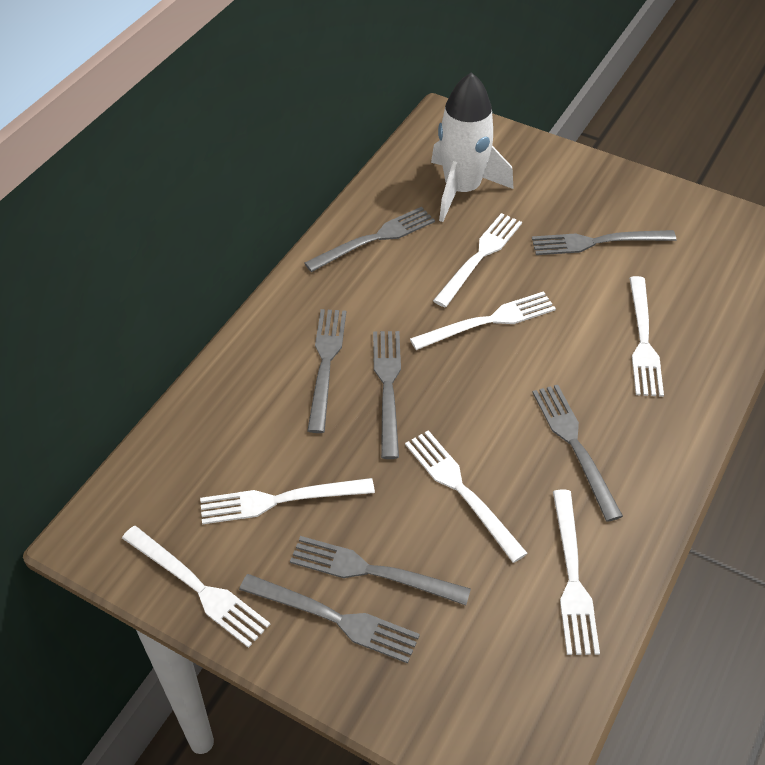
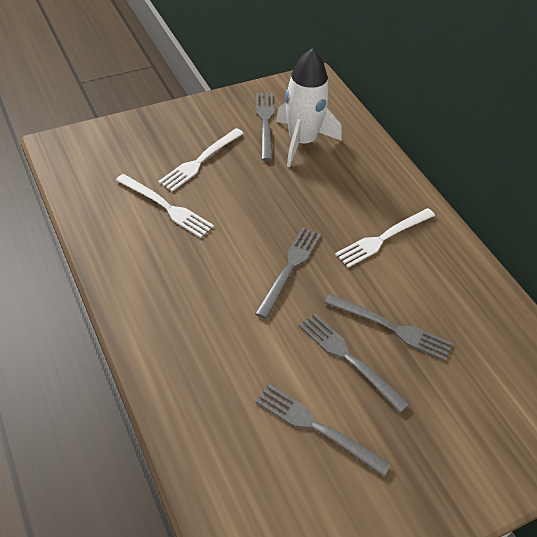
grey fork: [239,574,420,663] [290,536,471,605] [304,207,435,272] [307,309,346,433] [373,331,401,459] [532,230,676,255] [532,385,623,522] = 7 -> [255,227,321,319] [255,384,392,476] [256,92,274,161] [299,313,410,413] [324,294,453,361] = 5
white fork: [122,526,271,648] [200,478,375,524] [405,430,528,563] [410,291,556,350] [433,213,522,307] [553,490,600,655] [629,276,664,397] = 7 -> [116,174,214,238] [158,128,244,192] [335,208,435,268] = 3

